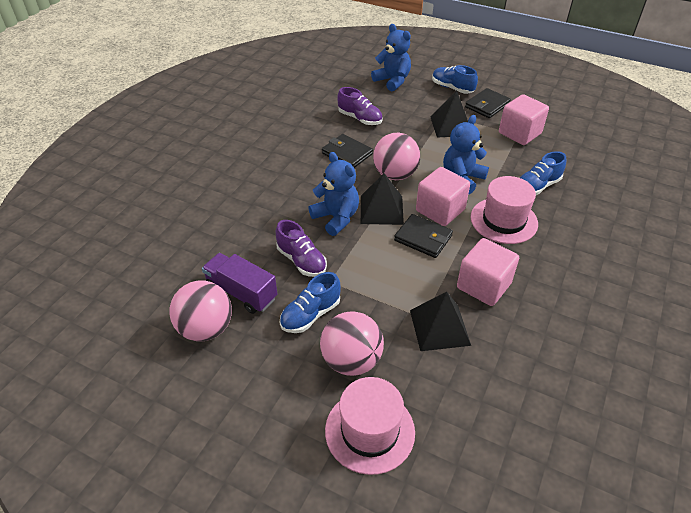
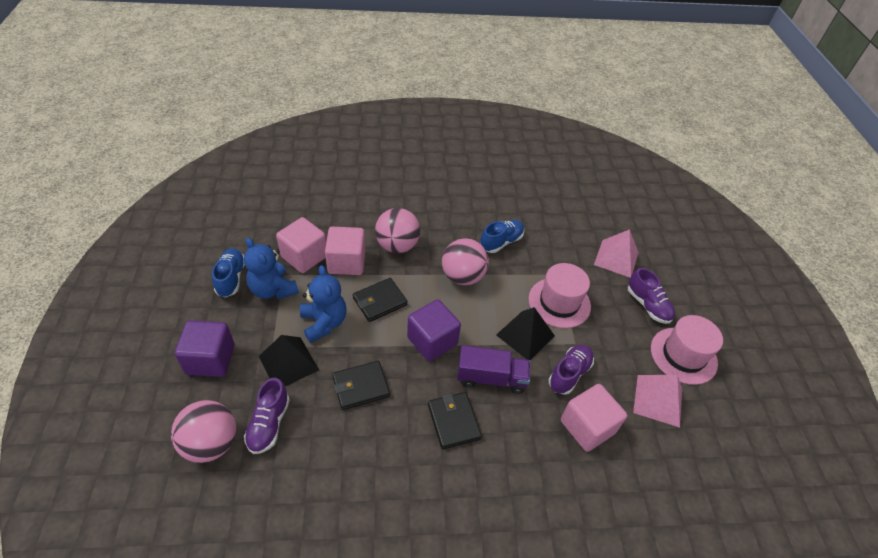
black pyramid: [361,173,404,225] [410,292,471,351] [430,91,468,138] = 3 -> [259,335,319,387] [496,307,555,360] = 2
blue shoe: [280,272,341,333] [432,65,478,94] [520,151,566,195] = 3 -> [212,248,245,298] [480,220,524,253] = 2
blue teddy bear: [309,152,359,236] [371,24,411,91] [443,115,489,194] = 3 -> [244,238,299,299] [300,265,347,343] = 2
pink pyramid: none = 0 -> [594,229,639,278] [633,375,682,427] = 2
purple cube: none = 0 -> [175,320,235,377] [407,299,461,361] = 2
purple shoe: [276,220,327,277] [337,87,382,125] = 2 -> [244,378,290,454] [548,345,594,395] [628,268,675,324] = 3

